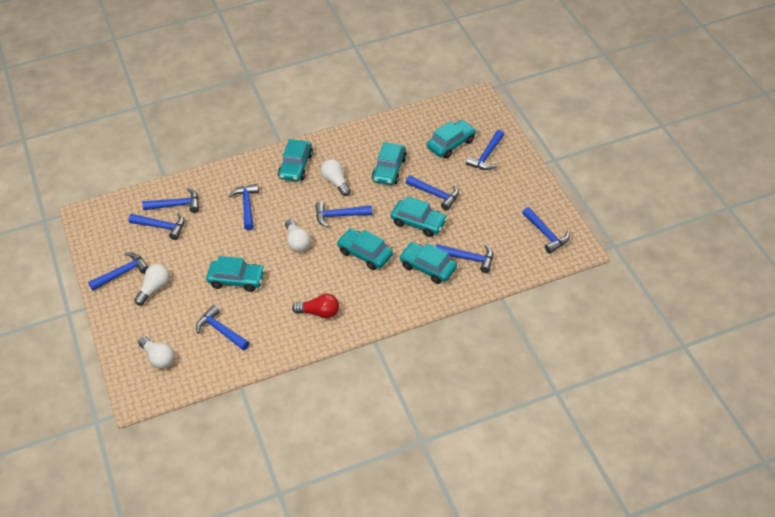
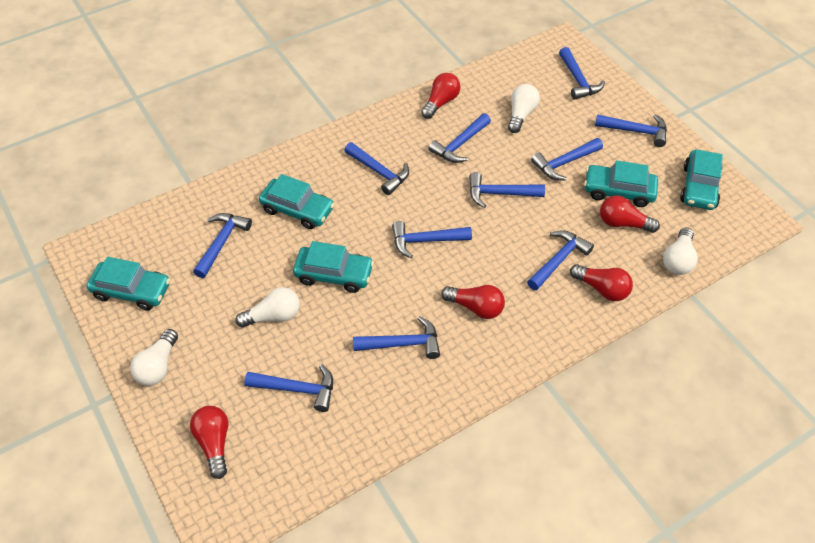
blue hammer: [88,252,149,291] [128,213,185,240] [142,188,199,213] [196,305,250,351] [228,184,259,231] [315,202,372,228] [406,175,459,210] [436,244,493,273] [466,130,504,170] [522,207,570,254] = 10 -> [193,213,252,278] [245,364,333,412] [344,142,409,195] [353,316,440,359] [392,221,472,258] [429,113,491,163] [469,172,545,208] [527,230,594,291] [531,138,603,181] [559,47,605,100] [595,114,667,147] = 11
red light bulb: [292,294,339,319] = 1 -> [190,406,228,479] [421,73,460,119] [441,285,505,319] [570,264,633,301] [600,195,660,233] = 5
turquoise car: [206,256,265,292] [278,139,313,181] [337,228,393,270] [372,142,407,185] [391,196,448,237] [399,242,457,284] [427,120,476,159] = 7 -> [87,257,170,310] [259,174,334,229] [293,241,374,293] [584,160,658,207] [680,149,723,210] = 5

